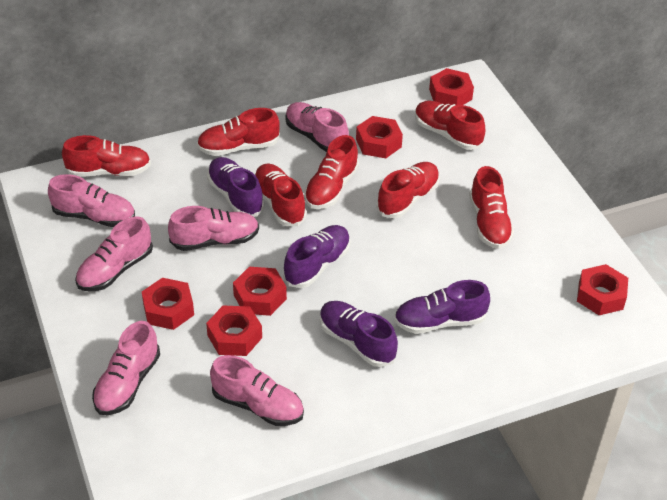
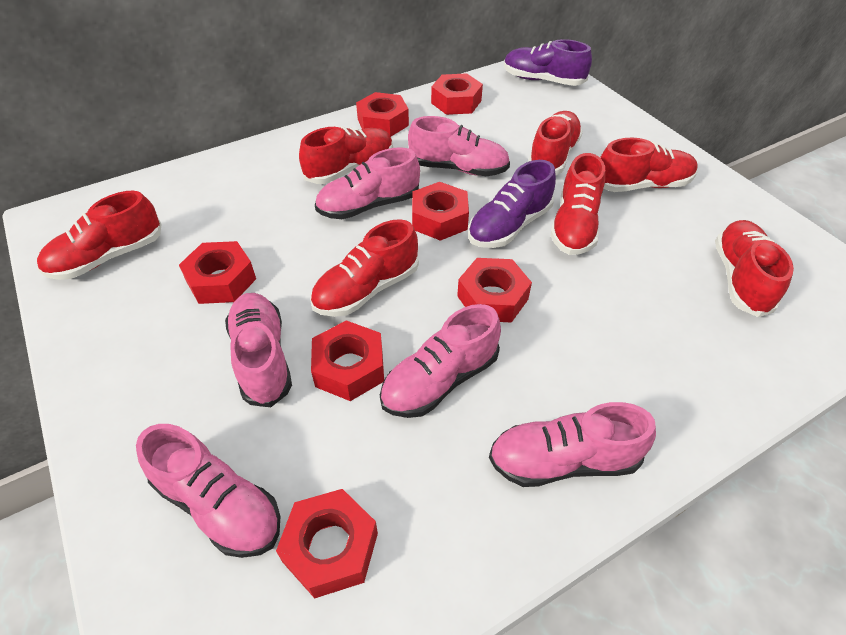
purple shoe: [207,157,264,217] [283,225,350,288] [320,301,398,367] [394,280,490,334] = 4 -> [468,160,556,248] [504,39,592,86] = 2
red nut: [142,278,194,330] [206,306,262,356] [233,267,287,316] [356,116,403,158] [429,68,474,105] [577,264,628,315] = 6 -> [179,241,256,304] [276,489,378,598] [311,320,384,401] [356,92,409,136] [412,182,469,241] [431,73,483,115] [457,258,532,323] = 7

